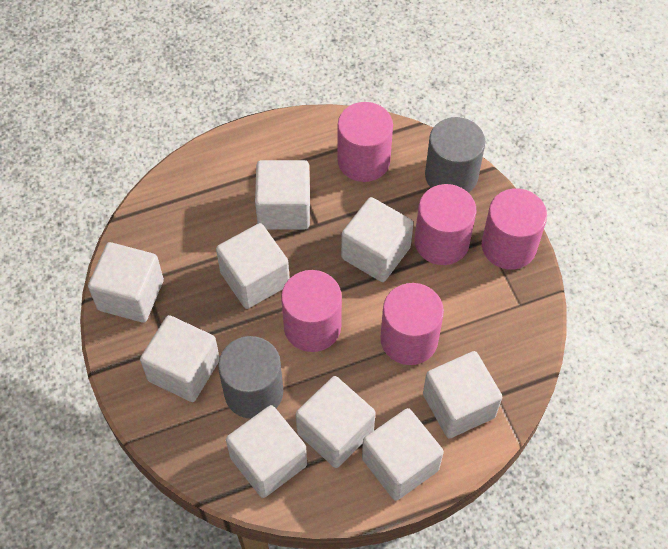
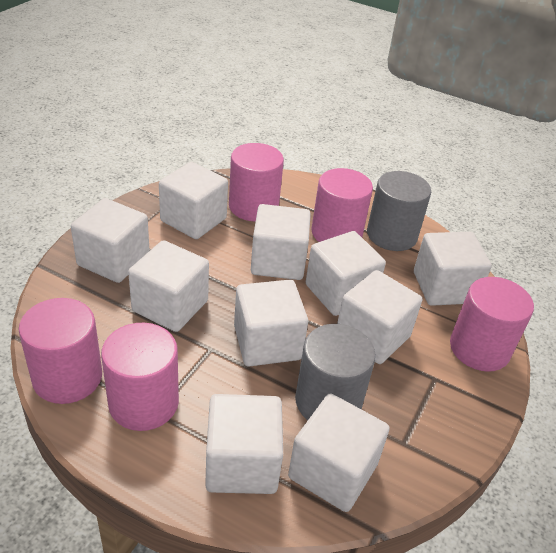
white cube: [88,242,164,323] [140,315,220,402] [216,223,290,309] [226,405,307,498] [255,160,310,230] [296,376,376,468] [341,197,414,282] [362,408,444,501] [423,351,502,438] = 9 -> [71,198,150,283] [128,240,209,332] [159,162,228,239] [205,394,283,494] [234,280,308,367] [251,204,311,280] [288,393,390,512] [306,231,386,316] [337,270,422,364] [414,232,492,306] = 10

